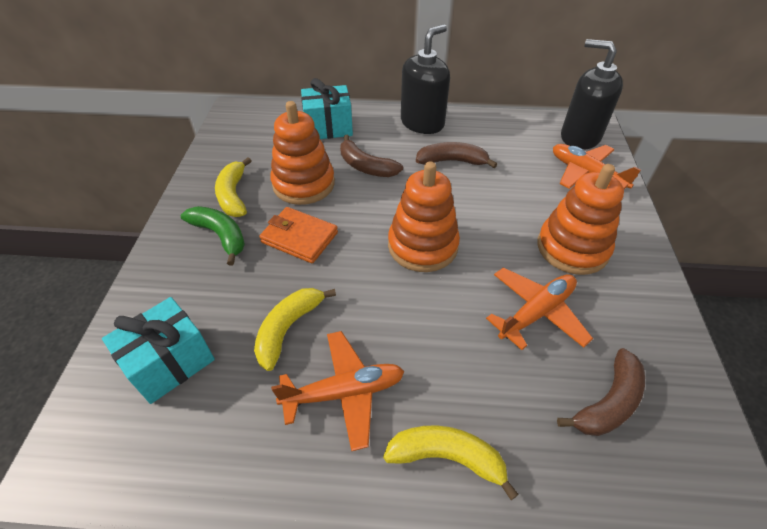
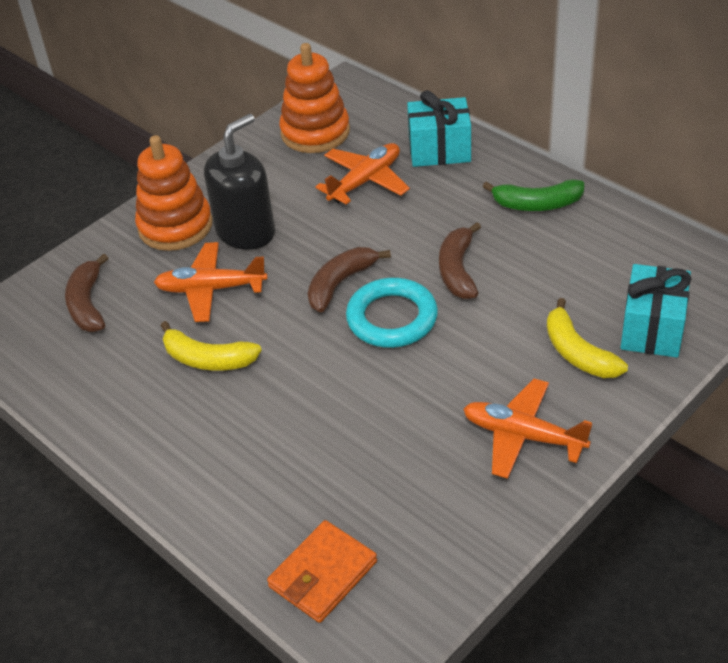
black soap dispenser: [401,24,450,134] [561,39,623,150] = 2 -> [204,114,275,250] = 1
orange stacking toy: [270,101,335,205] [388,162,460,272] [537,164,624,275] = 3 -> [135,135,212,251] [279,43,350,153] = 2
turquoise ring: none = 0 -> [346,278,438,348] = 1
yellow banana: [215,157,251,217] [254,288,336,371] [383,425,519,500] = 3 -> [161,321,262,371] [547,298,628,378] = 2

